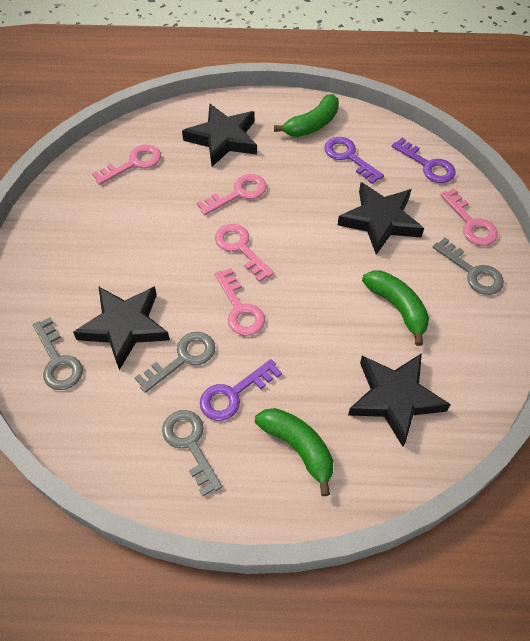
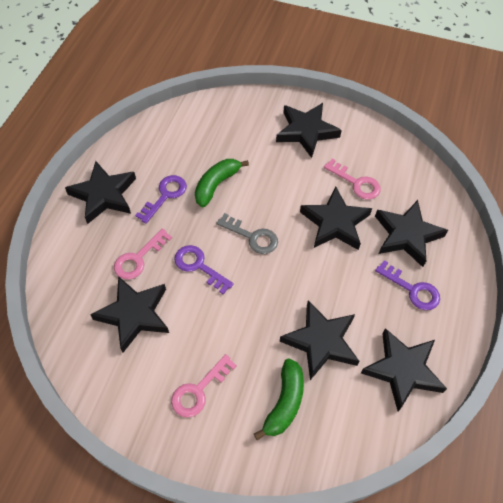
black star: [73,286,170,370] [182,104,257,166] [338,182,424,255] [348,353,451,447] = 4 -> [65,161,136,224] [90,276,169,352] [276,103,342,158] [280,301,359,380] [300,187,372,250] [361,328,447,411] [375,200,448,267] = 7
green banana: [255,408,333,496] [274,94,339,137] [362,271,429,346] = 3 -> [195,159,249,207] [254,358,304,440] = 2
grey key: [33,317,83,390] [135,332,215,393] [162,410,222,496] [433,237,504,295] = 4 -> [216,213,278,254] = 1
pink key: [92,145,161,185] [197,174,267,215] [215,224,274,282] [215,268,265,336] [440,188,498,246] = 5 -> [114,228,172,280] [171,354,237,418] [324,159,381,200] = 3

